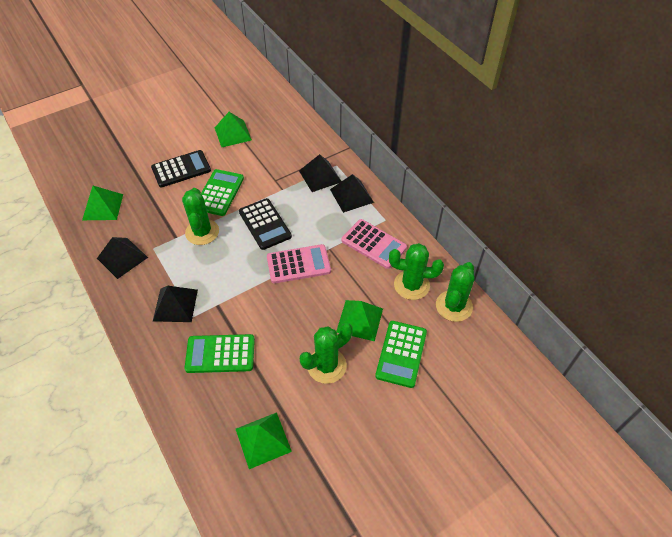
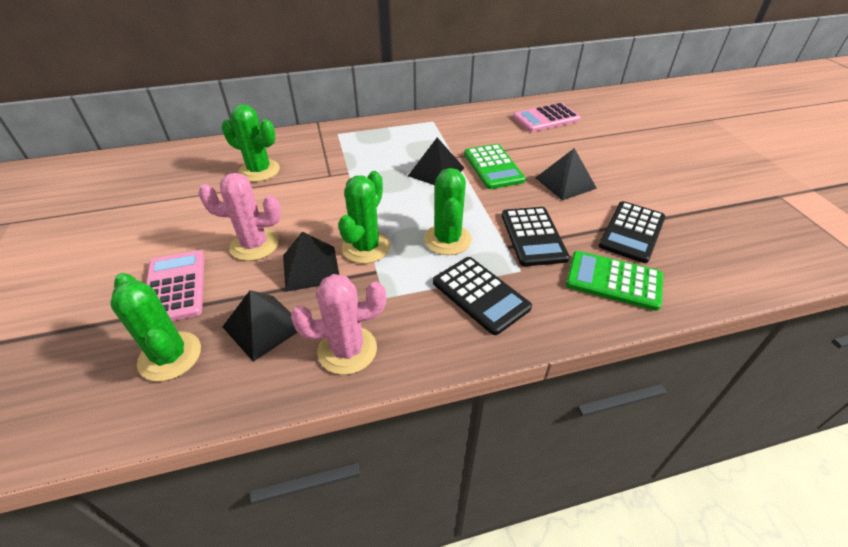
black calculator: [151,150,211,188] [239,198,292,250] = 2 -> [433,257,532,335] [502,207,570,266] [599,201,666,263] = 3
green calculator: [185,334,255,373] [201,169,244,216] [375,321,427,388] = 3 -> [464,144,526,189] [566,251,663,311] = 2
green pyramid: [82,186,123,220] [215,112,252,147] [236,412,292,469] [336,300,383,341] = 4 -> none = 0
pink cactus: none = 0 -> [198,173,281,261] [291,274,386,375] = 2

